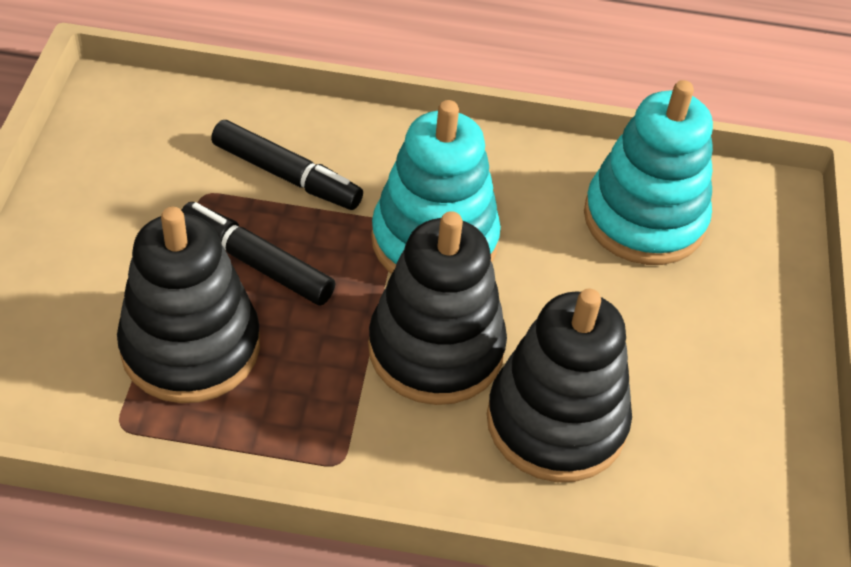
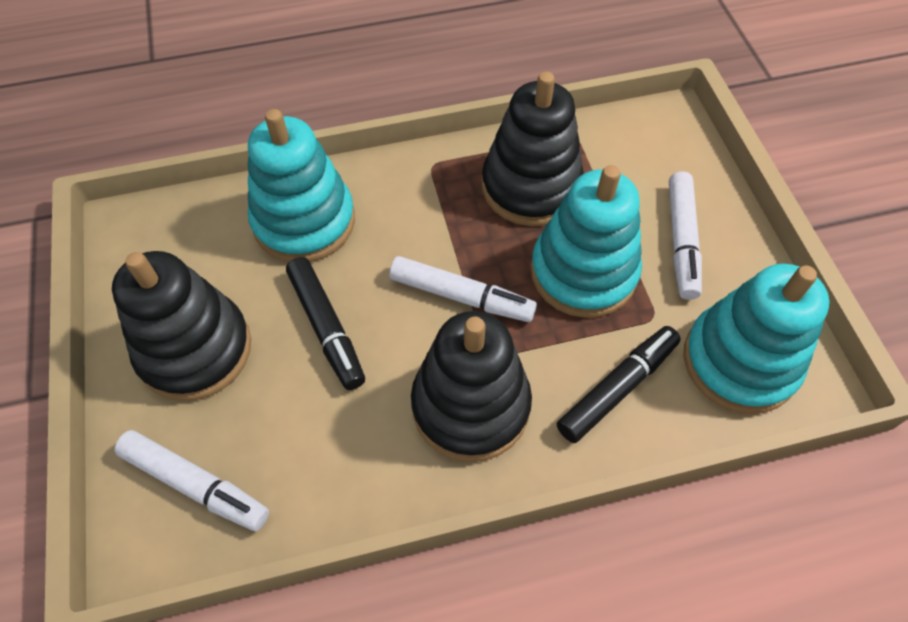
turquoise stacking toy: [371,100,501,274] [584,80,713,265] = 2 -> [248,109,355,262] [530,165,642,318] [683,264,829,414] = 3
white marker: none = 0 -> [114,430,269,531] [389,256,537,322] [669,171,702,300] = 3

